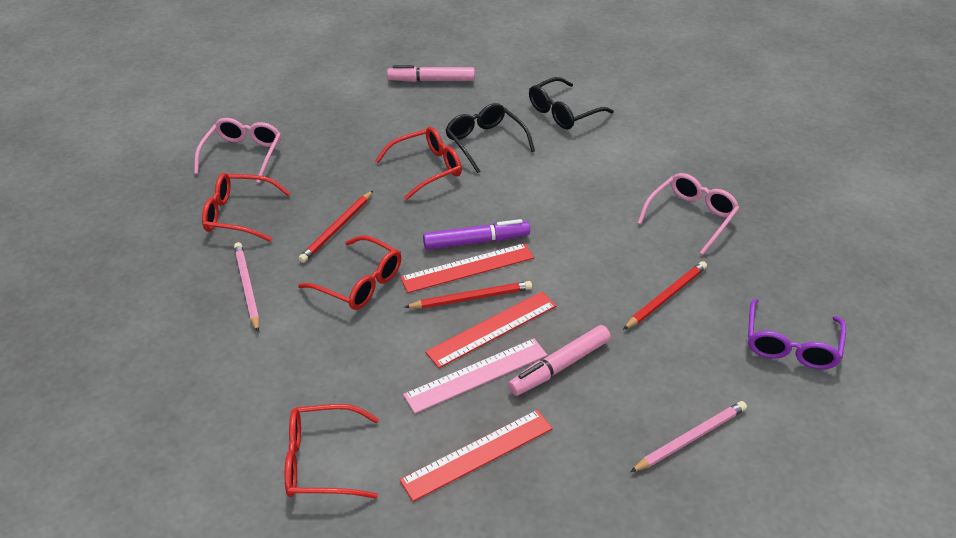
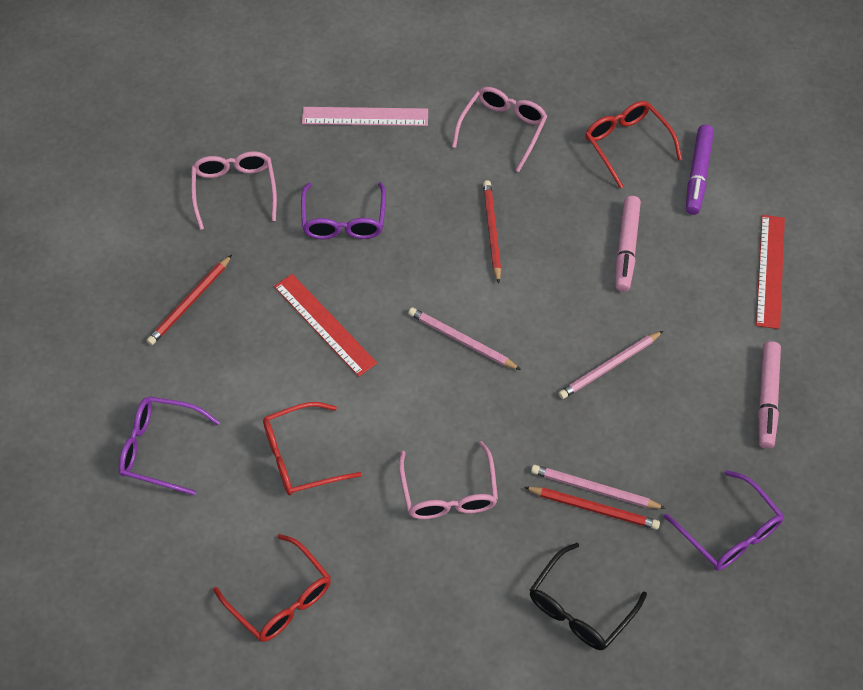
black glasses: [445,103,535,173] [529,77,614,129] = 2 -> [530,543,647,650] = 1
pink glasses: [194,118,281,183] [638,173,740,255] = 2 -> [191,151,277,230] [399,441,498,519] [452,87,548,172] = 3
pink pencil: [234,242,260,332] [630,401,747,472] = 2 -> [408,308,521,370] [531,465,666,509] [558,331,663,399] = 3
purple glasses: [748,299,846,370] = 1 -> [119,396,220,495] [301,182,386,239] [664,470,784,570] = 3
red glasses: [202,173,290,242] [285,404,379,499] [298,236,401,310] [375,127,462,200] = 4 -> [213,534,331,642] [263,402,362,495] [585,101,682,188] = 3
red ruler: [400,243,534,293] [400,410,553,502] [425,292,557,368] = 3 -> [274,274,377,377] [756,215,785,329] = 2

